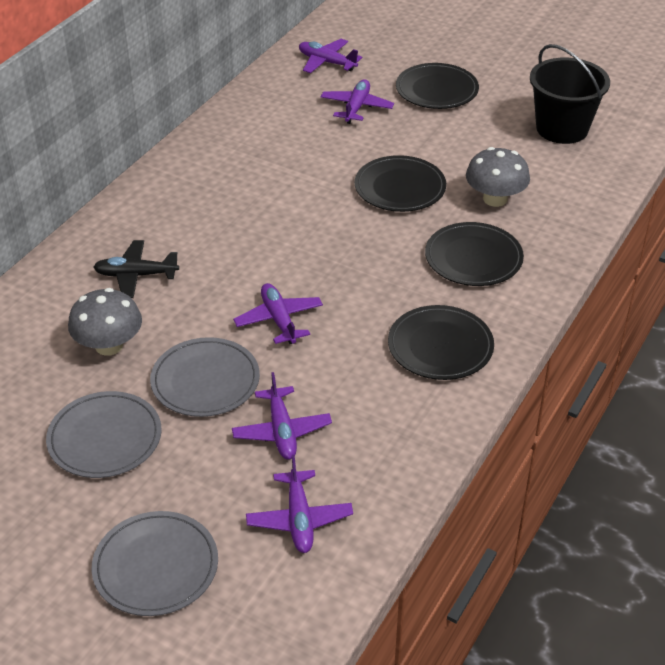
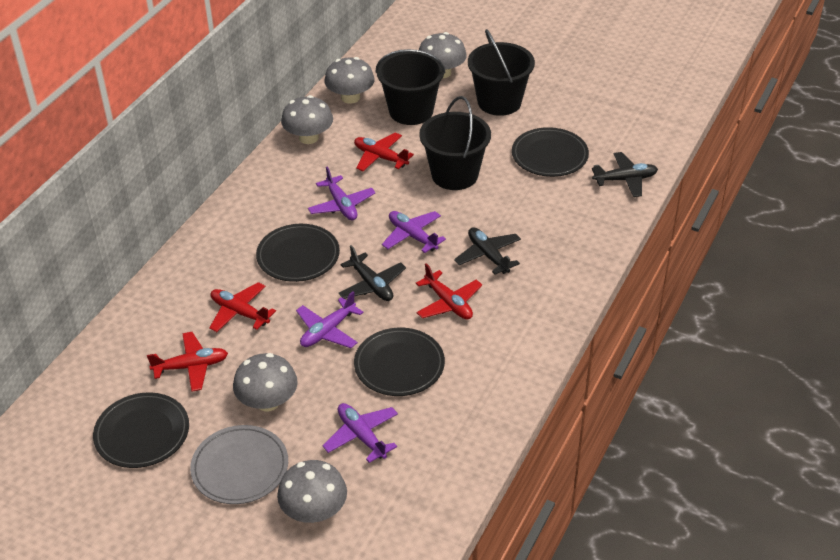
black bucket: [530,44,610,144] = 1 -> [376,49,446,125] [419,96,491,190] [468,29,535,116] = 3
black plane: [93,240,179,298] = 1 -> [338,245,406,301] [454,227,521,275] [592,152,658,197] = 3
grey mushroom: [68,288,142,356] [466,147,530,207] = 2 -> [233,353,297,411] [277,460,347,523] [281,95,333,144] [324,57,374,104] [419,32,467,78] = 5
grey plate: [46,391,162,478] [92,511,218,616] [150,337,260,417] = 3 -> [190,425,288,504] = 1
purple plane: [232,372,332,459] [233,283,323,344] [246,455,353,553] [299,39,362,73] [321,79,394,124] = 5 -> [296,291,364,348] [308,167,376,220] [322,403,398,463] [382,211,446,253] = 4
red plane: none = 0 -> [147,332,228,392] [209,282,276,332] [354,133,414,171] [416,263,482,320] = 4

